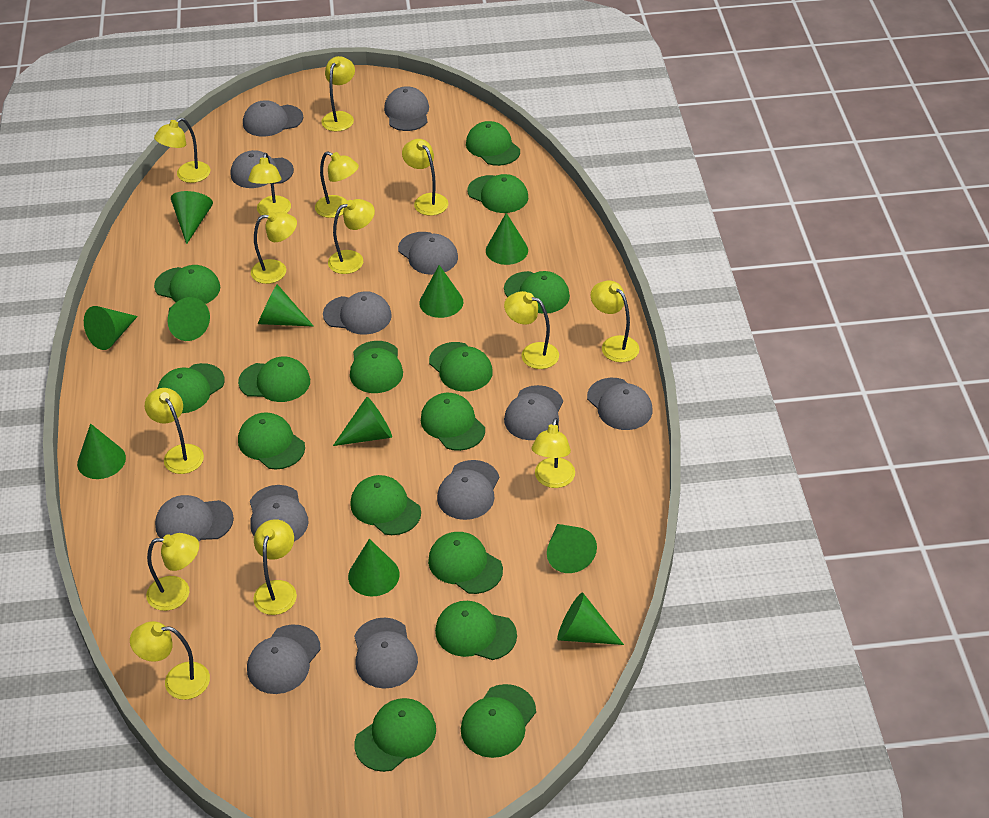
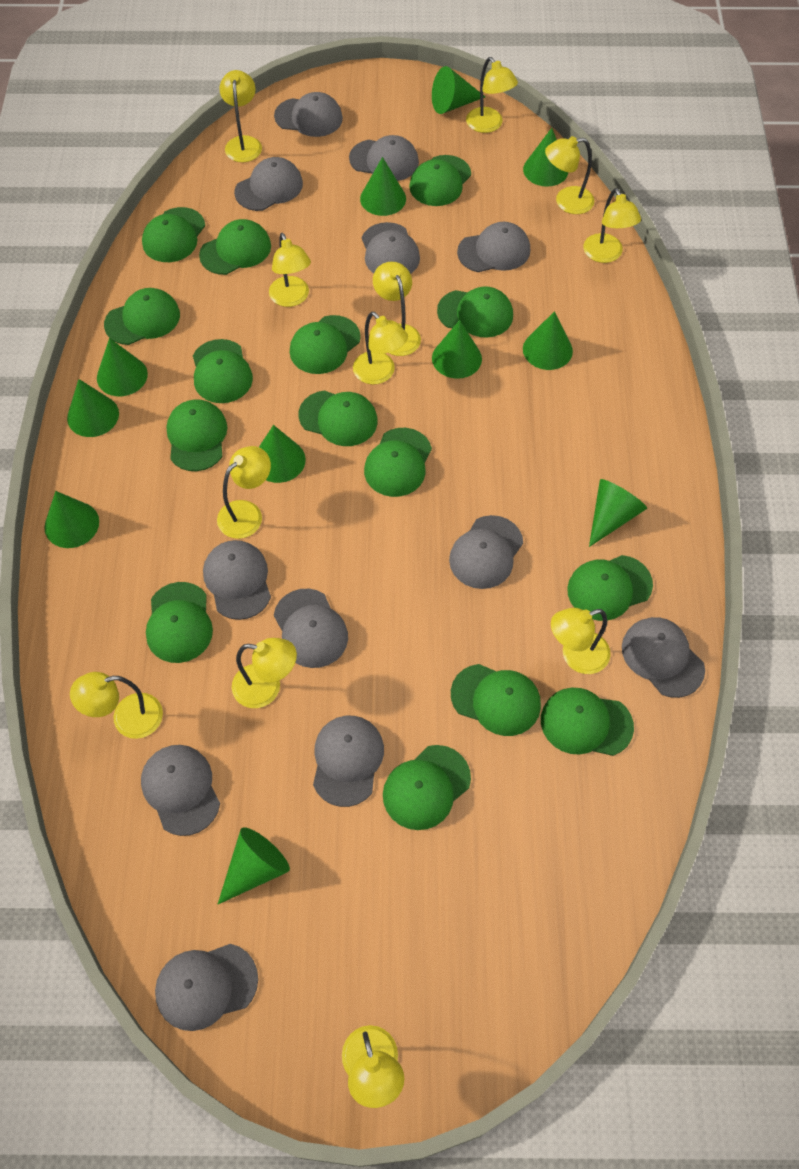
yellow lamp: [130,621,210,700] [145,388,204,474] [146,533,199,611] [154,118,210,183] [248,153,291,215] [251,212,297,284] [254,519,297,615] [315,151,359,218] [321,56,355,131] [328,199,375,274] [402,139,448,216] [504,291,559,369] [532,418,575,488] [591,281,639,362] = 14 -> [70,672,163,739] [217,446,271,539] [219,70,262,162] [232,638,297,708] [269,233,311,307] [342,1025,405,1108] [353,312,408,384] [373,262,421,356] [466,57,518,133] [545,136,594,214] [551,608,611,674] [583,188,641,263] = 12

